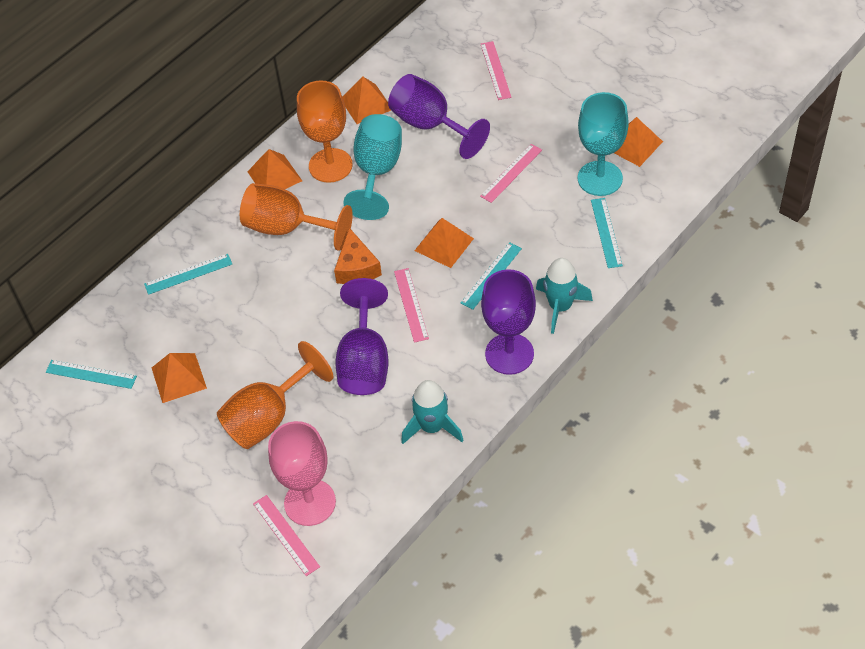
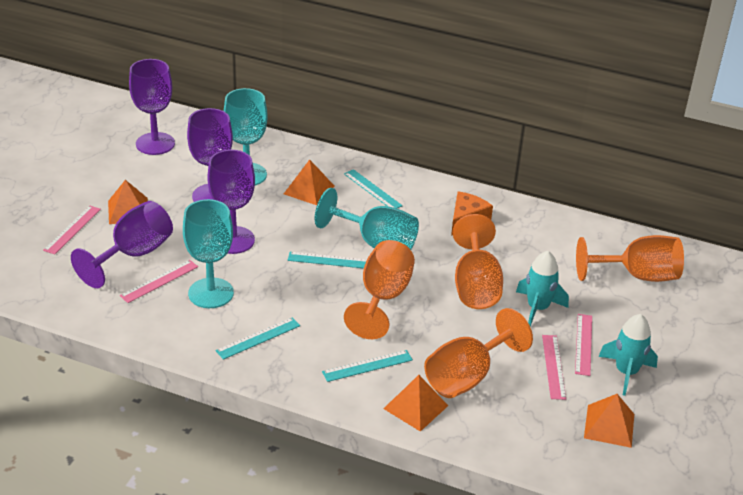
orange goblet: [217,341,334,449] [240,183,353,251] [297,80,353,183] = 3 -> [344,240,415,339] [424,308,533,398] [453,214,503,309] [576,235,684,282] = 4
orange pyramid: [152,353,207,403] [247,149,302,189] [342,76,391,124] [414,218,474,268] [614,117,663,167] = 5 -> [108,180,148,224] [284,159,334,205] [383,375,448,432] [584,394,634,448] = 4
pink goblet: [268,421,336,526] = 1 -> none = 0
purple goblet: [335,278,389,395] [388,74,490,159] [481,269,536,375] = 3 -> [71,201,173,288] [129,59,175,155] [187,108,233,202] [207,150,255,254] = 4
turquoise goblet: [343,114,402,220] [578,92,629,196] = 2 -> [183,199,234,308] [224,88,268,186] [315,188,419,250] = 3

